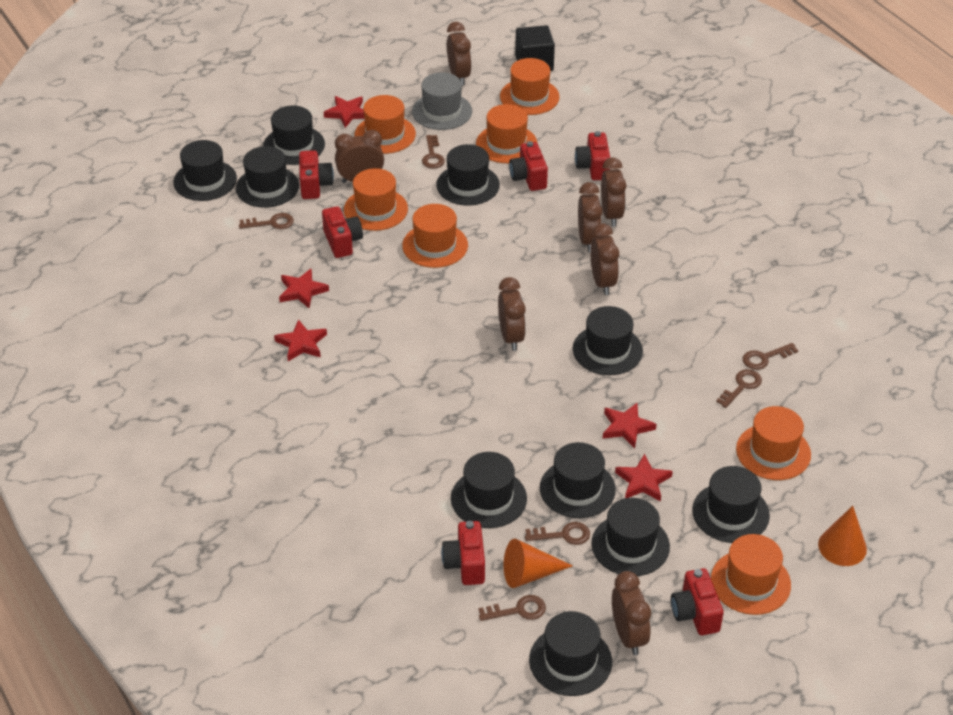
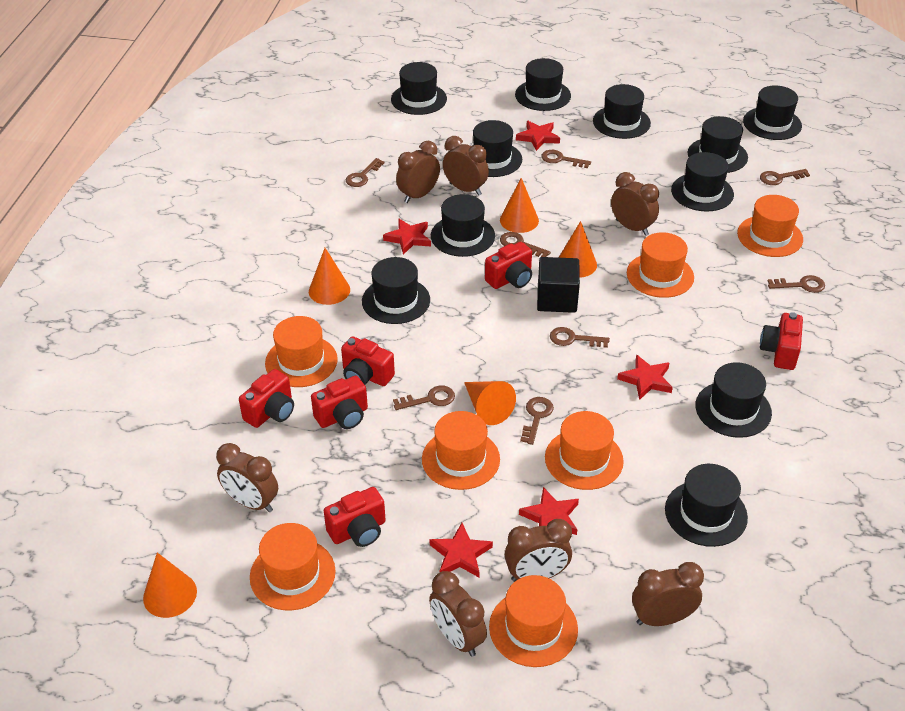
black hat: [173,140,237,201] [236,146,299,208] [263,106,325,165] [436,144,500,206] [451,452,527,528] [529,611,612,696] [540,442,616,518] [573,306,643,375] [591,498,670,576] [692,466,770,543] = 10 -> [362,257,430,324] [391,62,447,115] [431,194,495,257] [472,120,522,177] [515,58,571,111] [593,84,651,139] [665,464,748,547] [671,152,734,211] [688,116,748,173] [695,362,772,438] [743,85,802,140] = 11
brown key: [239,213,294,229] [422,135,445,169] [478,595,546,621] [525,522,590,545] [716,369,762,408] [743,343,798,370] = 6 -> [346,158,384,187] [393,386,455,410] [500,232,551,257] [520,397,554,445] [541,150,591,168] [550,327,610,348] [760,169,810,185] [768,275,825,293] = 8
grey hat: [412,72,472,130] = 1 -> none = 0
orange cone: [503,539,572,588] [818,506,867,566] = 2 -> [143,553,197,618] [309,248,350,305] [464,381,516,425] [500,178,539,233] [558,221,597,278] = 5

